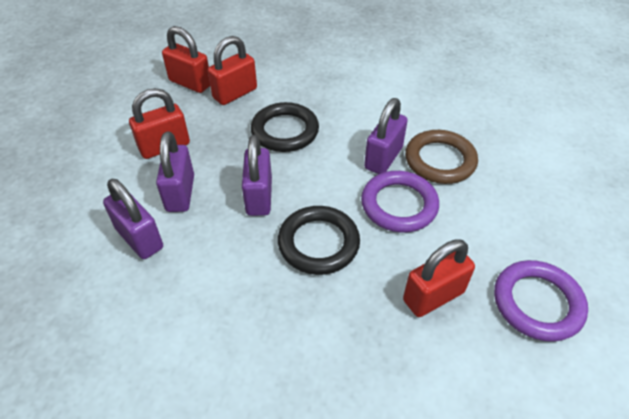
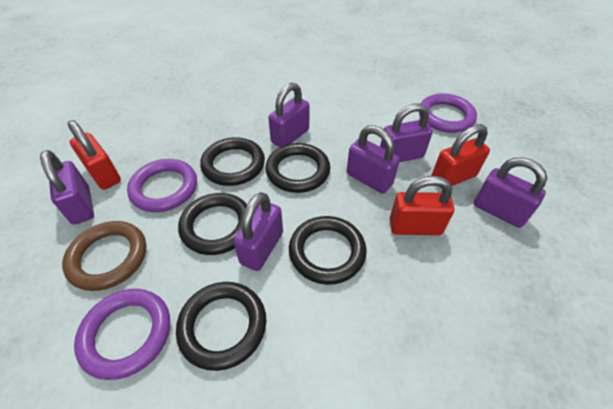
black ring: [251,102,319,152] [278,206,360,275] = 2 -> [176,282,266,371] [178,193,247,255] [200,137,265,186] [265,143,330,193] [289,216,367,285] = 5
purple padlock: [103,179,163,259] [156,131,194,212] [242,135,272,216] [364,98,408,174] = 4 -> [40,150,94,225] [233,192,283,271] [268,83,309,147] [347,125,400,194] [380,104,433,162] [474,157,547,228] = 6
purple ring: [361,171,439,233] [494,260,588,342] = 2 -> [74,289,170,380] [127,159,197,212] [419,93,477,133] = 3
red padlock: [129,88,190,159] [162,26,210,93] [208,36,257,105] [403,240,475,317] = 4 -> [68,120,121,190] [390,176,454,235] [431,124,490,188] = 3

